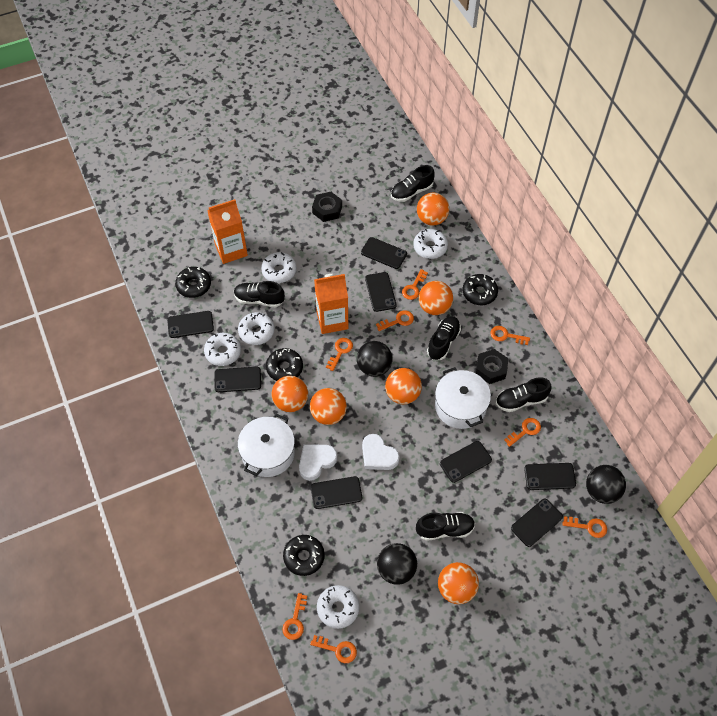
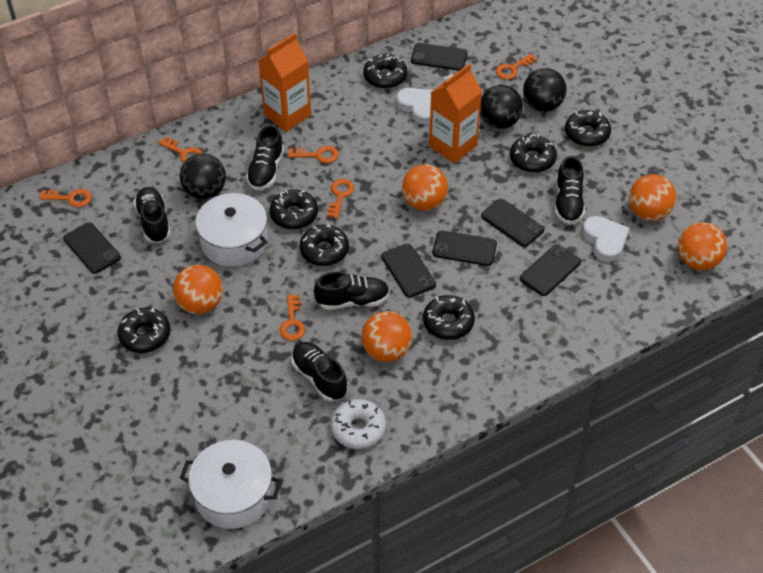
black donut: [175,267,211,298] [266,348,303,381] [283,535,325,576] [463,274,498,305] = 4 -> [117,308,171,353] [270,189,318,229] [299,224,349,266] [363,54,407,89] [423,295,475,340] [510,134,557,173] [565,110,611,147] = 7
black nut: [312,192,342,222] [476,349,508,384] = 2 -> none = 0
black phone: [167,311,214,338] [214,367,261,392] [311,476,362,509] [361,237,407,269] [365,272,397,312] [440,441,492,483] [511,499,563,547] [524,463,576,490] = 8 -> [63,222,121,274] [381,244,436,298] [411,43,467,71] [432,230,497,266] [481,199,544,247] [520,244,581,296] = 6
orange ball: [272,376,308,412] [310,388,347,425] [385,368,422,404] [417,193,449,226] [419,281,453,315] [438,562,479,604] = 6 -> [173,265,223,314] [362,311,412,362] [402,164,448,211] [629,174,676,221] [678,222,727,270] = 5
orange key: [282,593,307,640] [310,635,357,663] [326,338,353,371] [376,310,414,331] [402,269,428,300] [490,326,530,345] [504,418,541,447] [562,516,607,538] = 8 -> [39,189,91,207] [158,137,202,163] [280,295,305,341] [288,146,339,163] [327,179,354,219] [496,54,537,79] = 6
white donut: [204,333,241,366] [238,312,274,345] [261,252,296,283] [317,585,359,629] [413,229,448,259] = 5 -> [331,399,386,449] = 1

